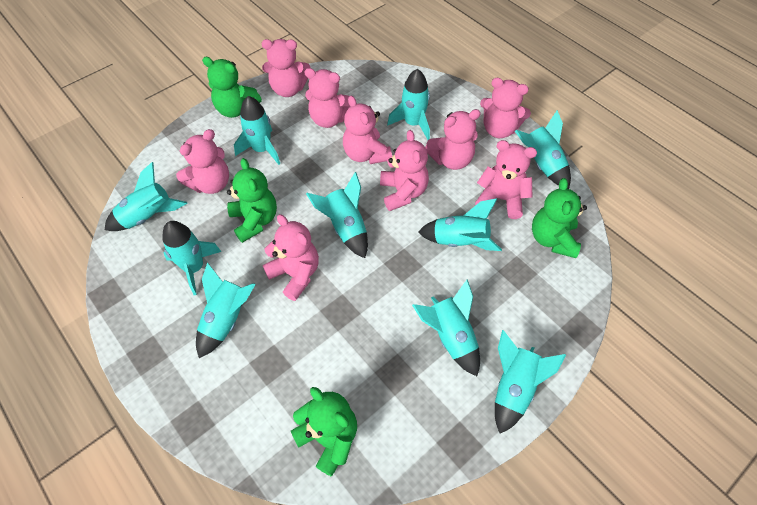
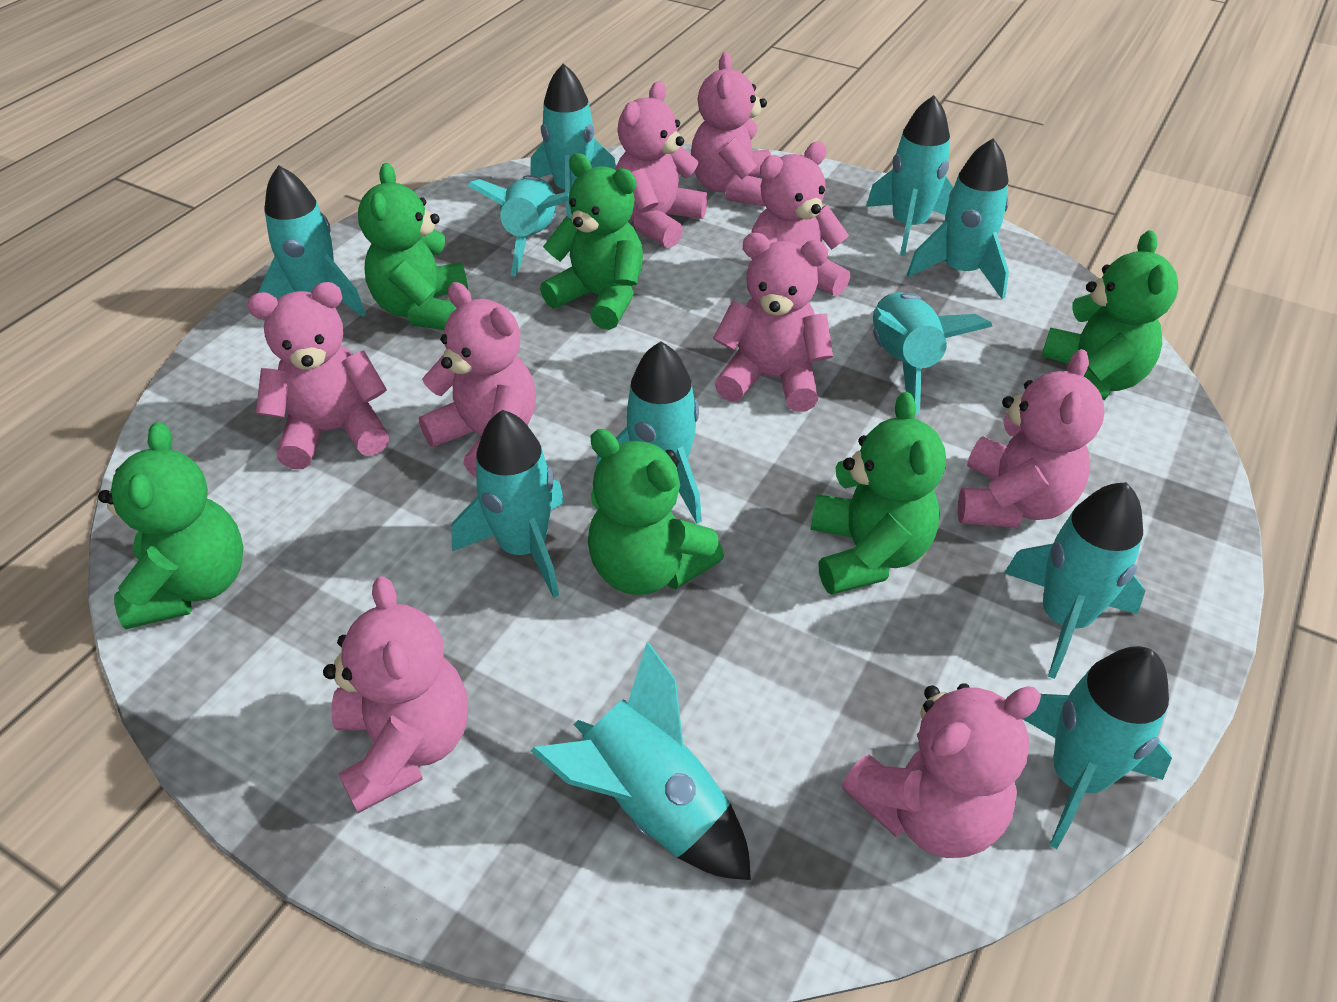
green teddy bear: [202,57,262,118] [227,158,277,243] [291,387,357,476] [532,178,587,258] = 4 -> [98,422,243,629] [358,163,468,330] [540,153,643,330] [588,429,724,595] [811,392,946,595] [1042,230,1178,400] = 6
turquoise rocket: [105,162,188,231] [162,221,221,295] [196,263,255,358] [234,96,280,165] [306,172,368,258] [387,69,430,140] [412,279,480,376] [418,198,502,251] [495,330,566,433] [515,110,571,189] = 10 -> [258,165,366,321] [451,410,565,598] [468,175,569,277] [530,63,616,219] [531,642,751,880] [596,341,702,524] [866,95,954,256] [873,292,993,414] [907,138,1009,299] [1004,482,1145,679] [1023,646,1172,849] = 11

